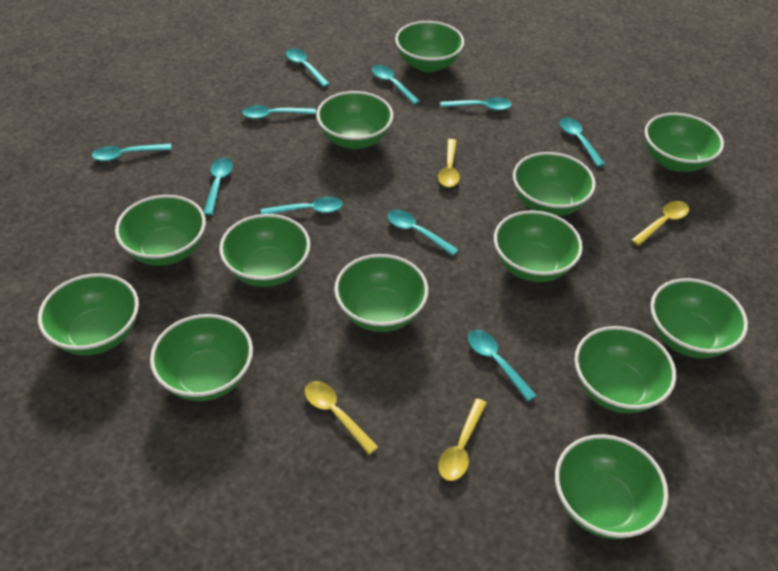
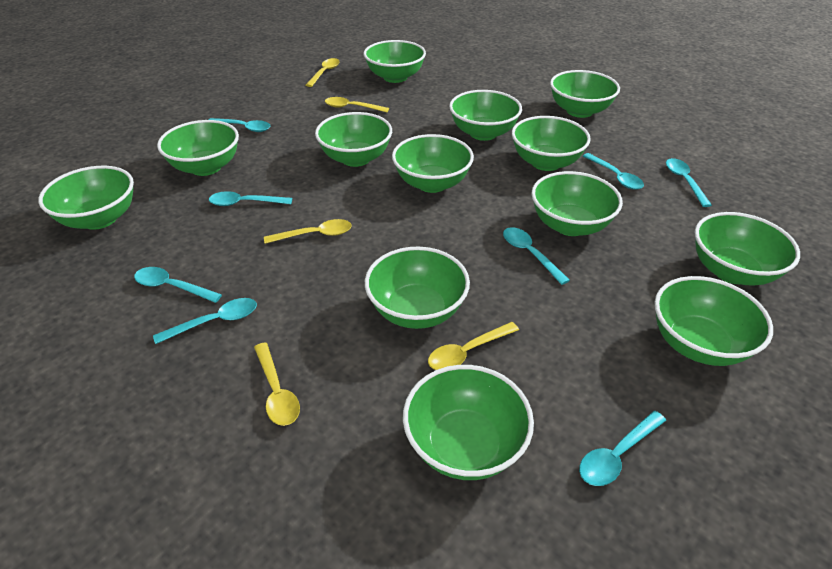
turquoise spoon: [92,144,172,161] [204,158,233,215] [242,105,316,119] [261,197,343,214] [286,48,330,87] [372,65,420,105] [387,210,459,256] [440,97,512,111] [468,330,537,401] [560,117,605,167] = 10 -> [134,267,222,303] [153,298,257,344] [208,118,270,132] [209,191,292,206] [503,227,570,285] [579,411,666,486] [583,153,644,190] [666,158,712,207] = 8
yellow spoon: [305,381,378,455] [438,139,460,187] [438,398,487,481] [631,201,689,246] = 4 -> [254,342,300,426] [264,219,352,244] [306,58,340,87] [325,97,389,112] [428,322,519,370] = 5

